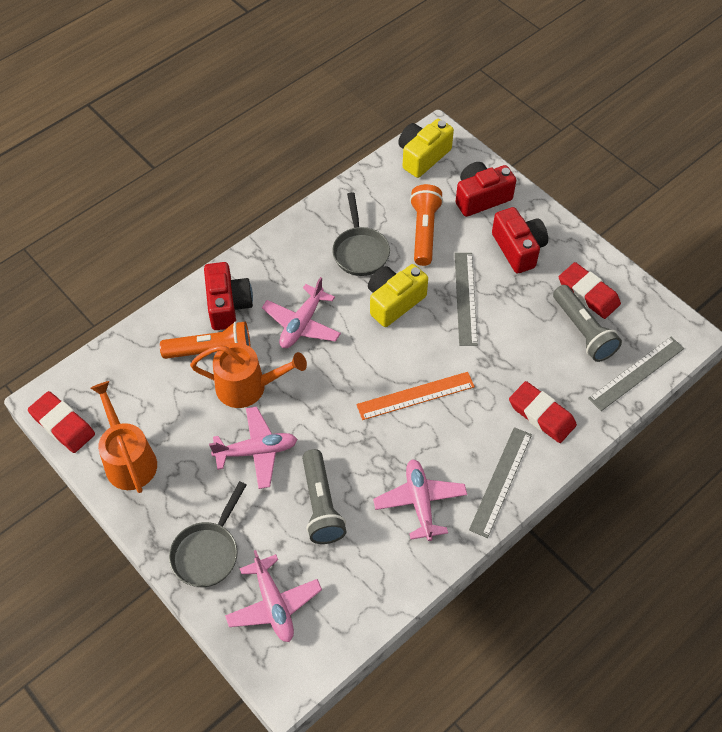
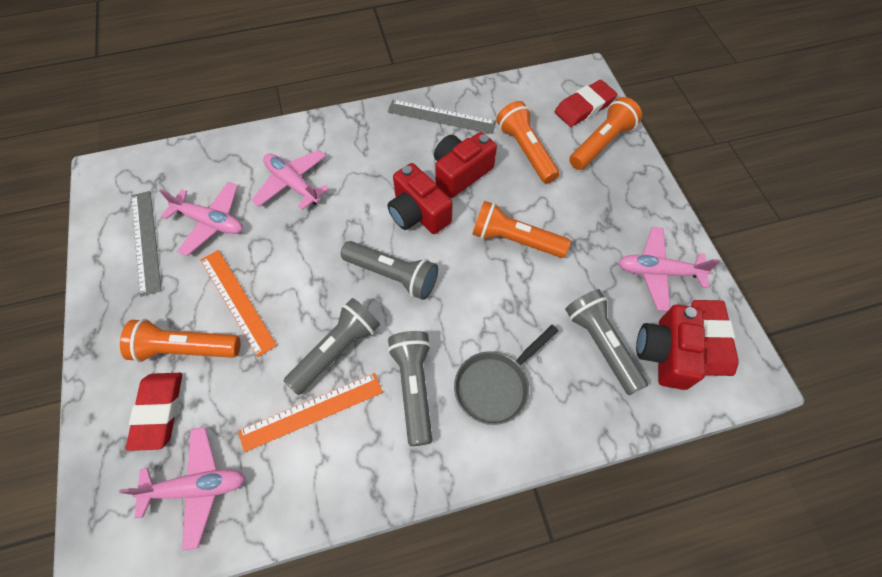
grey flashlight: [302,449,347,544] [553,285,622,362] = 2 -> [284,298,380,395] [341,241,438,300] [388,331,432,446] [565,289,648,395] = 4
grey pan: [169,481,246,587] [332,192,390,276] = 2 -> [454,325,558,425] = 1
grey ruler: [455,253,478,346] [469,427,532,538] [588,337,684,411] = 3 -> [131,191,162,297] [388,100,496,134] = 2
orange flashlight: [160,321,251,359] [410,184,443,266] = 2 -> [120,319,240,362] [472,201,571,258] [496,101,559,184] [569,97,642,170] = 4
orange ruler: [356,372,475,420] = 1 -> [200,250,277,357] [238,373,383,452] = 2
orange watering can: [90,381,157,493] [190,343,307,408] = 2 -> none = 0
yellow camera: [368,264,428,327] [398,119,454,178] = 2 -> none = 0

